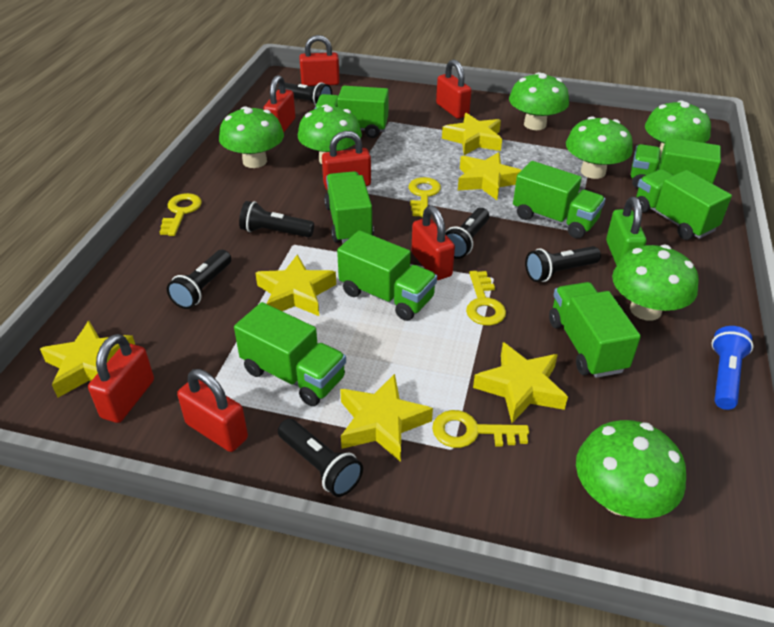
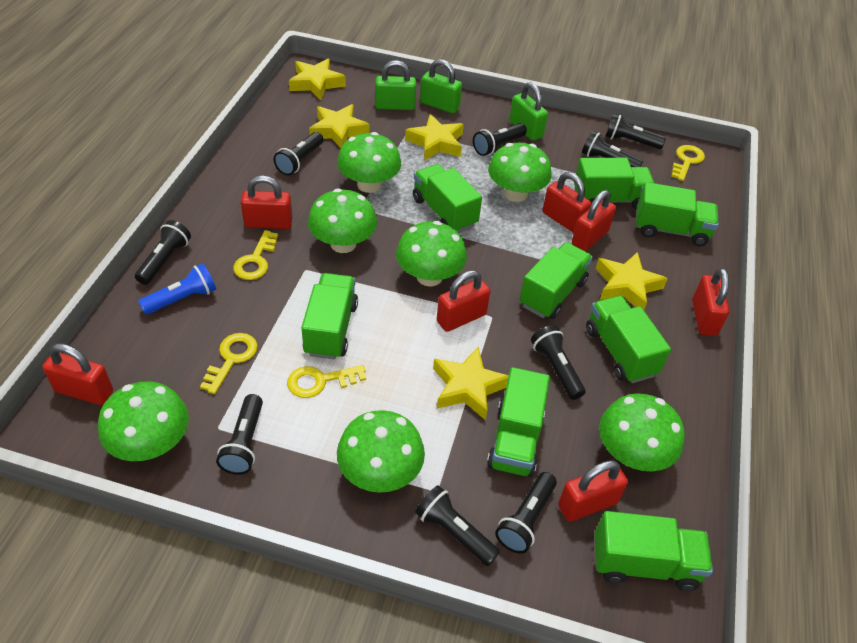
black flashlight: [167,250,231,309] [239,201,314,237] [278,82,332,106] [278,419,363,497] [445,208,489,259] [525,246,601,282] = 6 -> [135,220,191,285] [216,394,263,475] [274,132,323,175] [415,485,500,566] [473,123,527,156] [495,472,557,553] [531,325,585,400] [582,131,643,167] [605,114,666,149] = 9
green padlock: [606,197,646,266] = 1 -> [375,60,416,110] [420,59,462,113] [509,82,548,141] = 3
yellow star: [40,321,135,398] [255,254,336,316] [340,374,433,462] [442,113,502,155] [458,152,522,200] [473,342,568,423] = 6 -> [289,59,346,100] [309,104,370,148] [405,114,464,161] [433,347,509,420] [596,252,668,310] = 5

